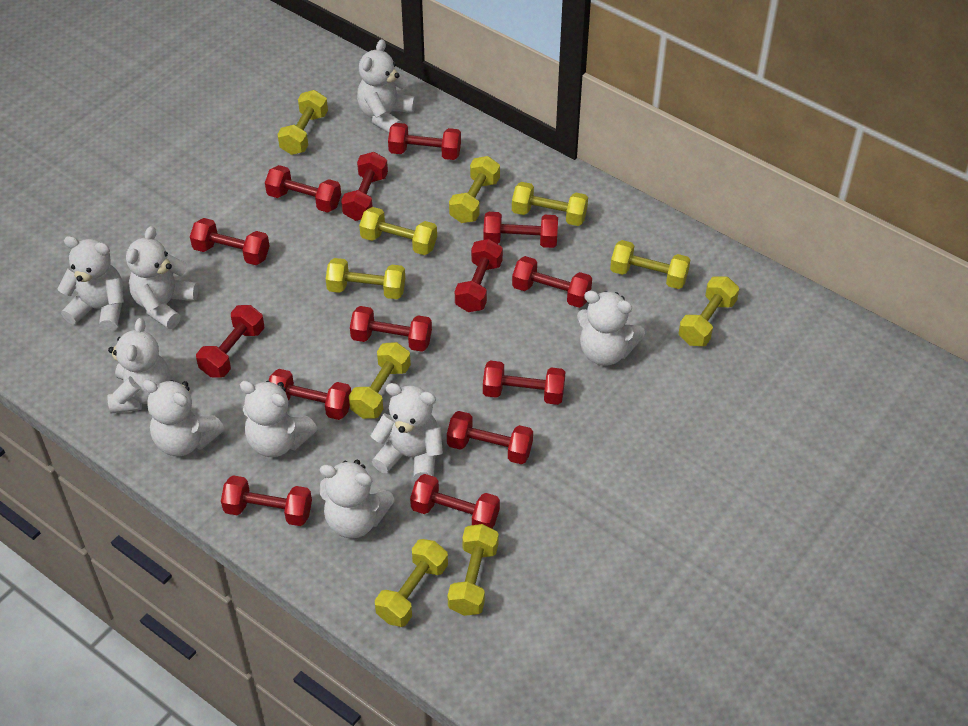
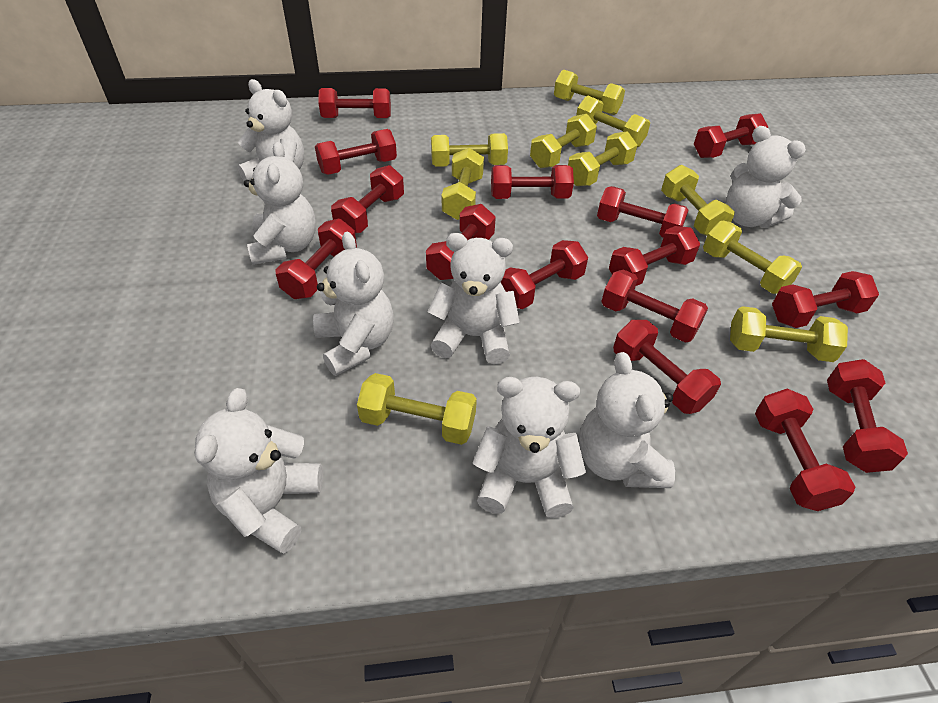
red dumbbell: [190,218,269,265] [196,305,264,378] [221,475,312,526] [265,165,341,213] [269,369,351,420] [341,152,388,221] [350,306,432,352] [388,123,461,160] [410,474,500,528] [447,411,533,464] [455,239,503,312] [483,212,558,248] [483,361,565,405] [512,256,592,308] = 14 -> [276,219,357,299] [315,129,397,175] [318,88,391,118] [331,165,404,234] [426,204,496,280] [491,165,574,199] [501,240,588,309] [597,186,689,238] [601,270,708,343] [609,226,700,286] [613,320,721,414] [694,113,768,158] [755,389,855,511] [772,271,879,328] [827,359,908,473] = 15
white teddy bear: [58,236,124,332] [107,318,171,414] [126,226,198,329] [142,380,225,456] [240,380,317,457] [320,460,395,539] [357,39,416,133] [371,383,443,481] [577,290,645,366] = 9 -> [194,388,323,553] [238,79,304,181] [244,142,316,265] [313,232,394,376] [427,233,520,364] [473,377,586,518] [579,352,675,488] [726,126,806,228] = 8

